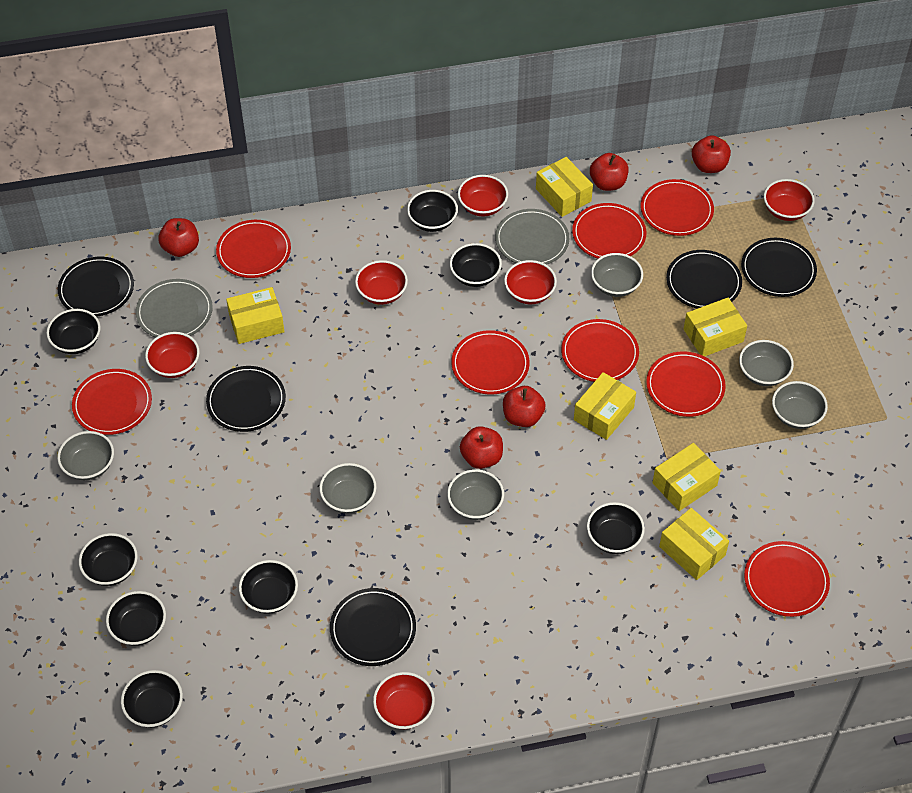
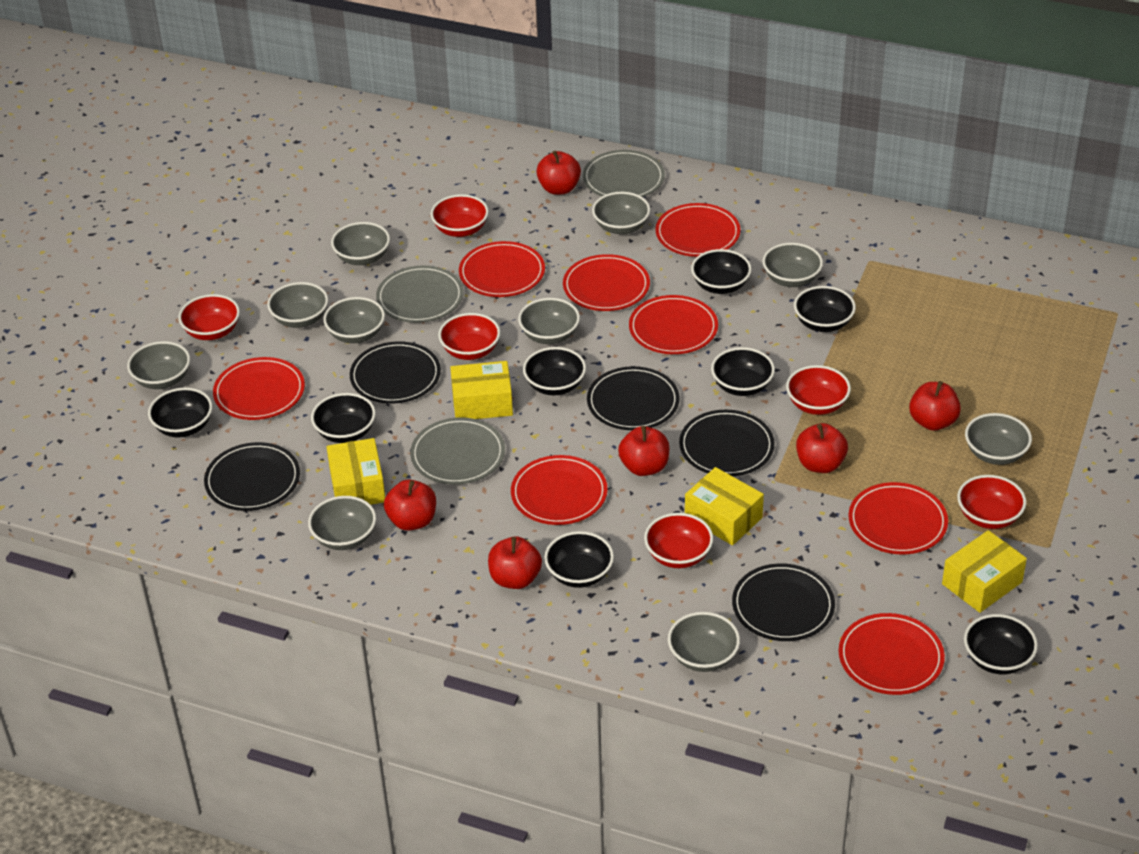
grey bowl: [57,431,114,480] [319,463,376,514] [447,469,504,520] [591,253,643,297] [739,340,794,386] [772,381,828,429] = 6 -> [127,341,190,389] [267,282,328,328] [308,496,376,550] [323,297,385,343] [331,222,390,265] [518,298,580,344] [592,192,650,234] [668,612,740,672] [763,243,823,287] [965,413,1032,465] = 10
grey plate: [136,279,213,338] [495,209,569,265] = 2 -> [376,266,463,323] [410,417,505,485] [583,150,665,197] = 3
red apple: [158,218,199,257] [460,426,503,469] [503,386,546,427] [590,153,629,191] [692,135,731,173] = 5 -> [384,480,436,531] [488,537,542,589] [536,150,581,195] [618,426,669,476] [796,423,848,473] [909,381,961,431] = 6
yellow box: [226,287,284,344] [536,157,593,217] [574,372,636,440] [653,443,721,511] [659,508,729,580] [684,298,747,356] = 6 -> [327,438,385,505] [450,361,513,419] [685,467,764,545] [942,530,1027,613] = 4

